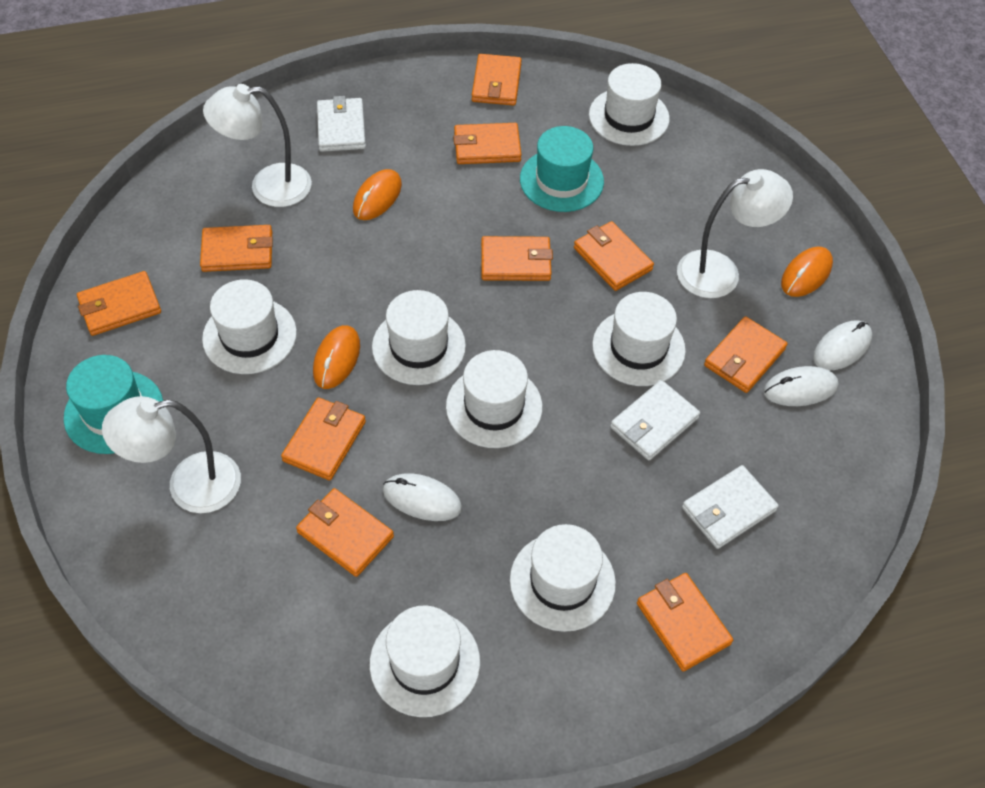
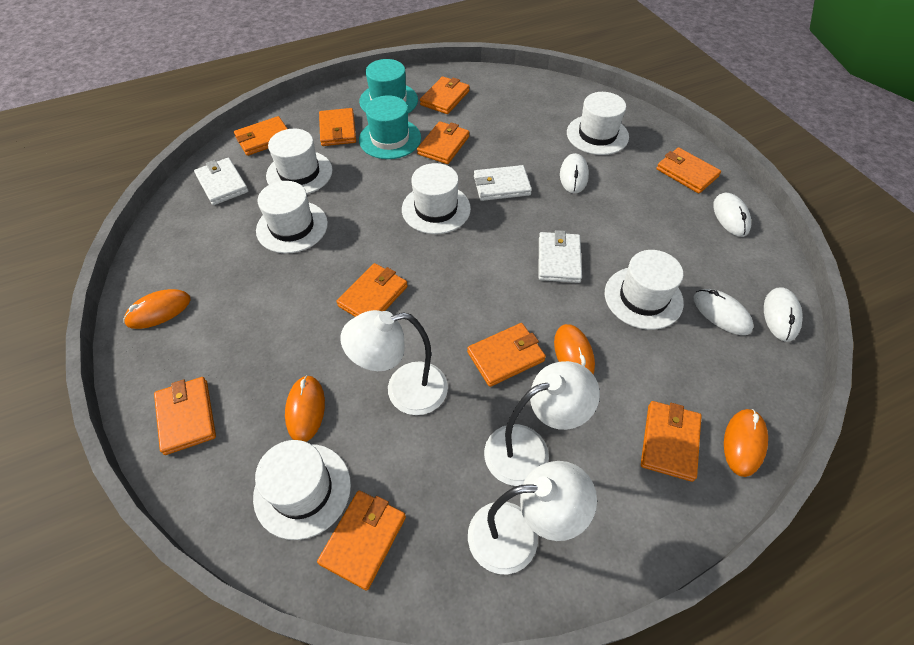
orange mouse: [313,325,360,389] [353,169,402,220] [781,247,833,297] = 3 -> [123,289,191,329] [285,375,325,442] [554,324,595,374] [724,409,768,477] = 4
white hat: [202,279,297,374] [370,605,480,717] [372,290,466,385] [446,350,542,448] [510,524,616,632] [589,63,670,146] [592,292,686,386] = 7 -> [253,440,351,540] [256,181,328,254] [266,129,333,194] [402,163,471,234] [567,92,629,155] [605,250,684,330] = 6
white mouse: [383,473,462,521] [764,366,838,406] [813,320,872,370] = 3 -> [560,153,589,193] [694,289,754,335] [713,193,751,237] [764,287,803,342] = 4

